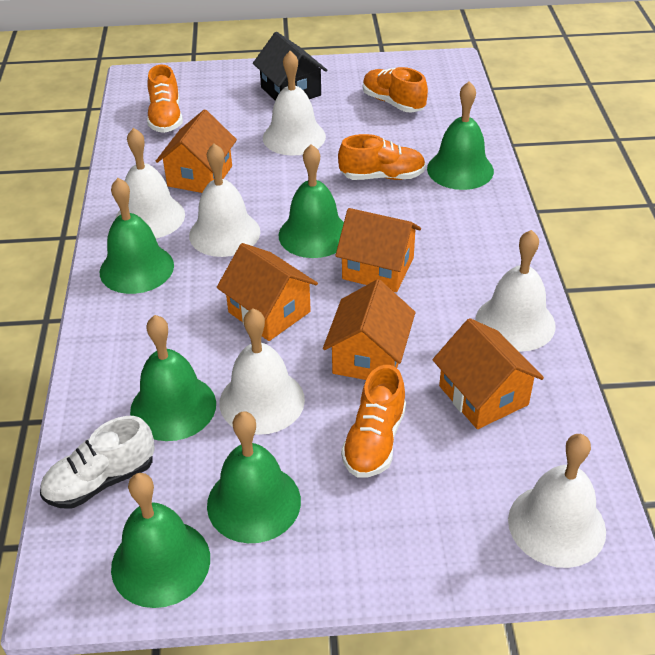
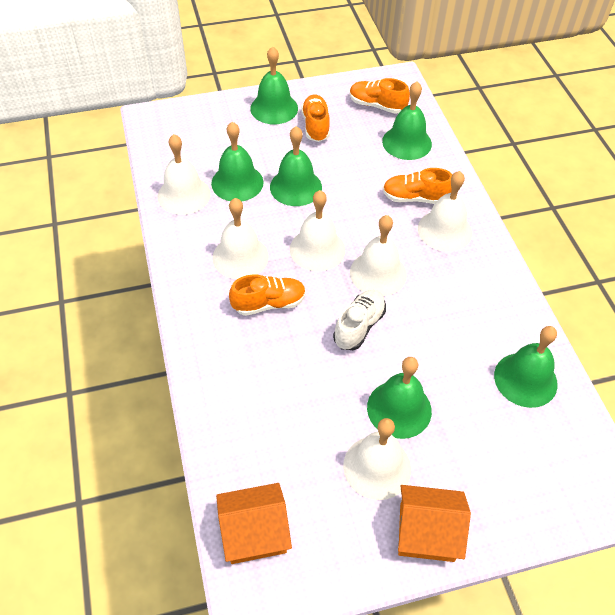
black house: [253,32,327,101] = 1 -> none = 0
orange house: [156,110,237,193] [217,243,318,341] [323,279,415,380] [335,208,421,292] [432,318,544,429] = 5 -> [216,483,292,564] [398,485,471,562] = 2

